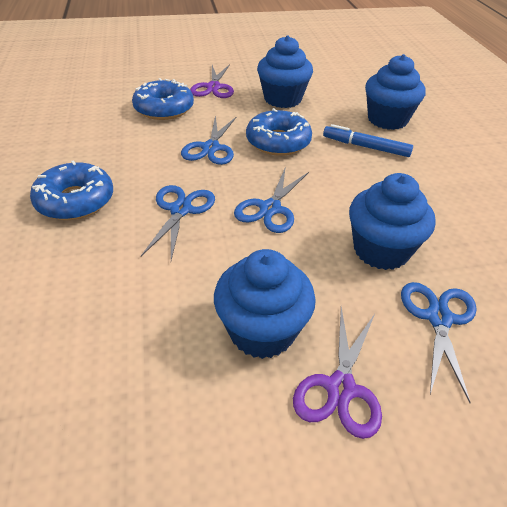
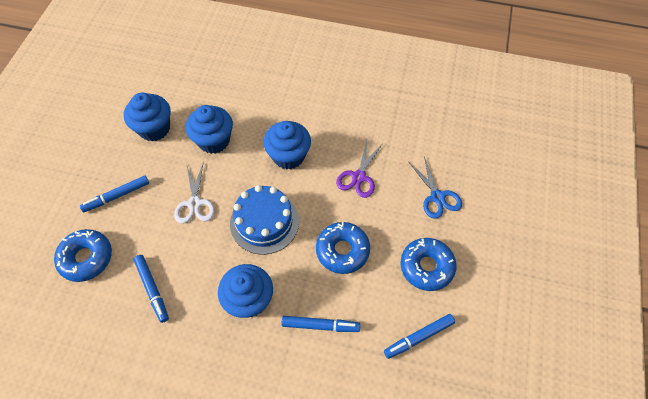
blue cake: none = 0 -> [230,185,299,255] = 1
blue marker: [323,124,413,157] = 1 -> [80,176,149,212] [133,255,169,323] [282,316,360,332] [384,314,455,359] = 4
blue scissors: [141,185,215,260] [181,115,236,165] [234,167,309,233] [401,282,477,403] = 4 -> [409,156,462,219] = 1
purple scissors: [190,64,234,98] [293,307,382,439] = 2 -> [336,140,383,198] = 1
white scissors: none = 0 -> [174,161,215,224] = 1

